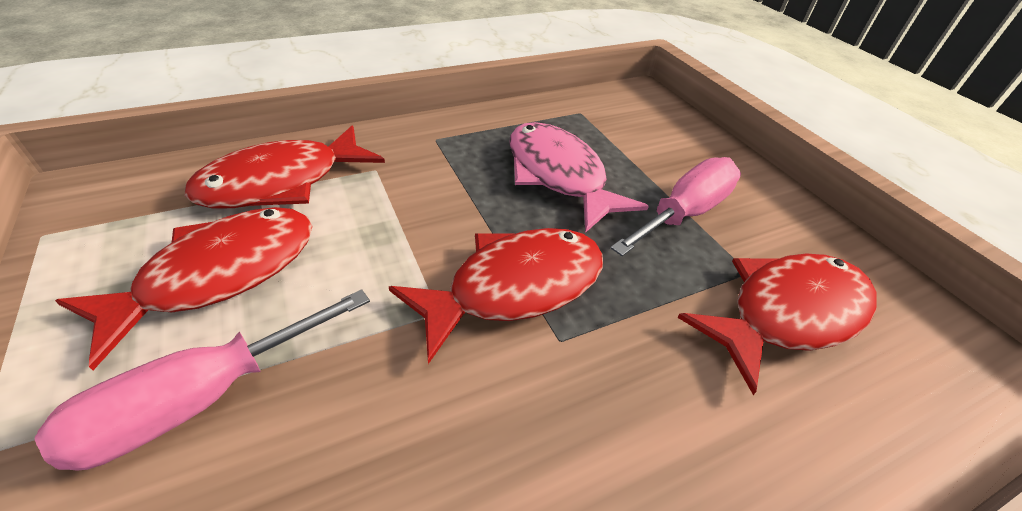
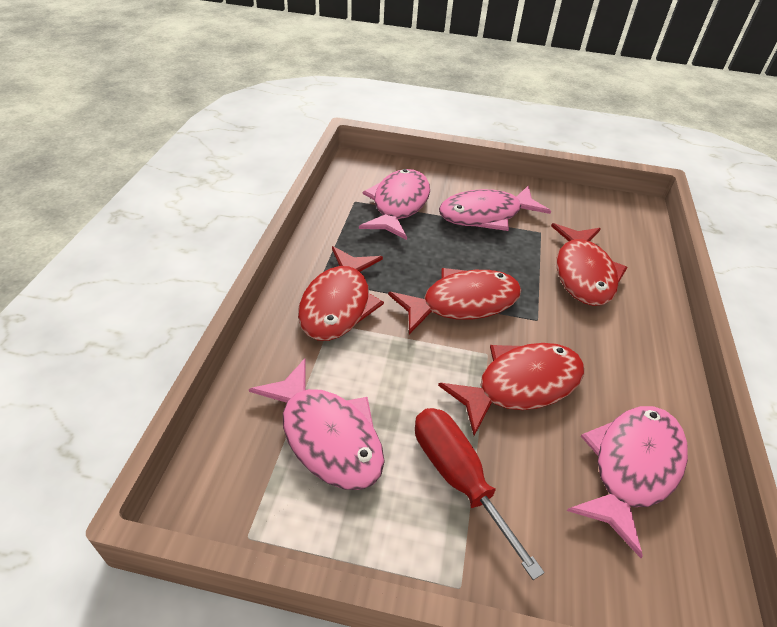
pink fish: [509,122,649,233] = 1 -> [249,358,385,490] [359,169,430,240] [439,186,551,231] [567,406,688,558] = 4
pink screwdriver: [35,289,370,471] [611,157,741,256] = 2 -> none = 0
red screwdriver: none = 0 -> [415,408,545,580] = 1

